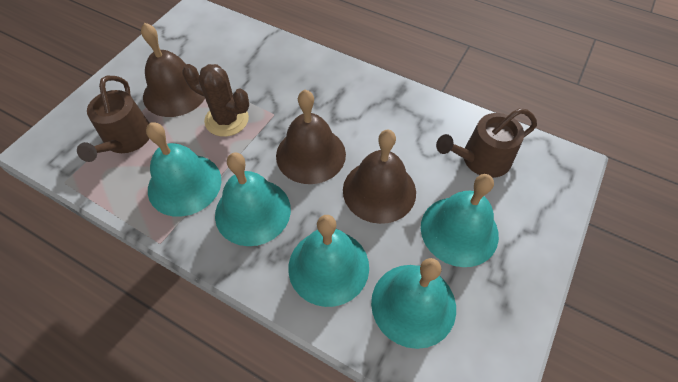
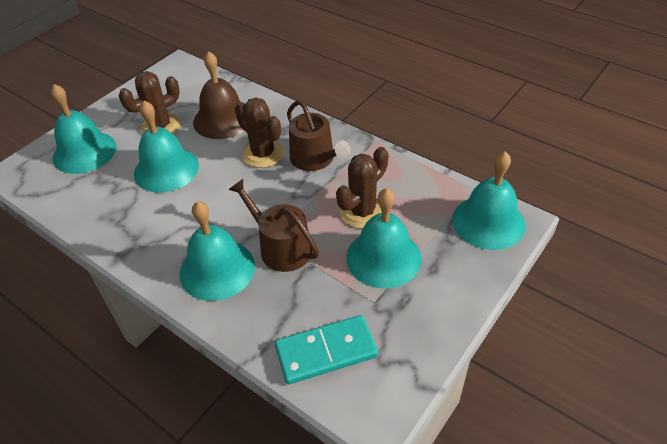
brown bell: [141,23,205,117] [276,90,346,184] [343,130,416,224] = 3 -> [193,51,244,139] = 1
brown cactus: [183,64,249,137] = 1 -> [119,71,180,134] [235,98,284,168] [336,147,389,229] = 3
turquoise domino: none = 0 -> [275,315,378,384] = 1

